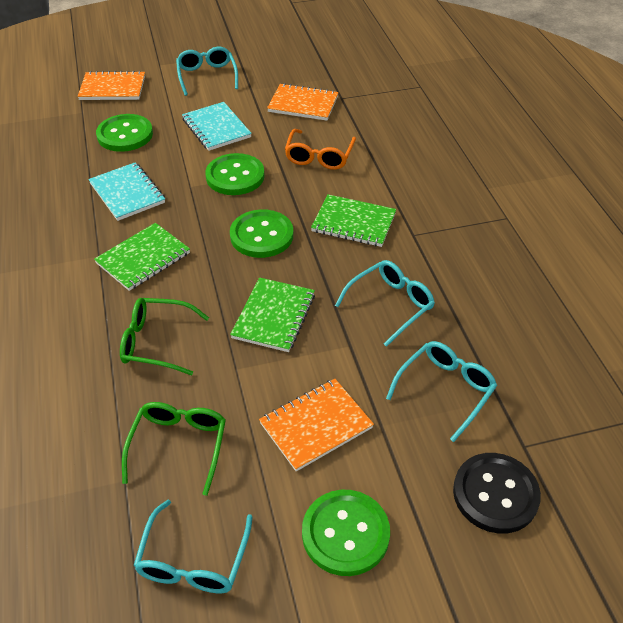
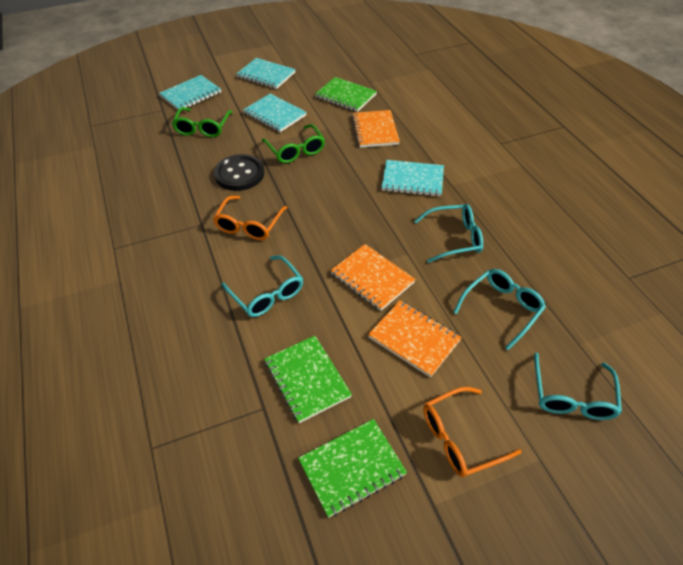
green button: [96,114,153,152] [205,153,265,195] [230,209,293,258] [302,490,390,576] = 4 -> none = 0
orange glasses: [285,129,356,170] = 1 -> [213,196,287,240] [423,387,522,477] = 2
turquoise notebook: [88,162,165,221] [182,102,252,151] = 2 -> [159,75,221,110] [236,58,296,89] [243,94,307,132] [381,160,444,196] = 4

